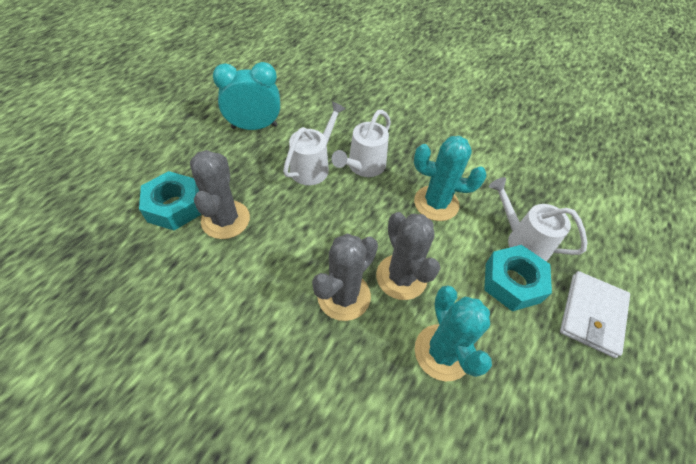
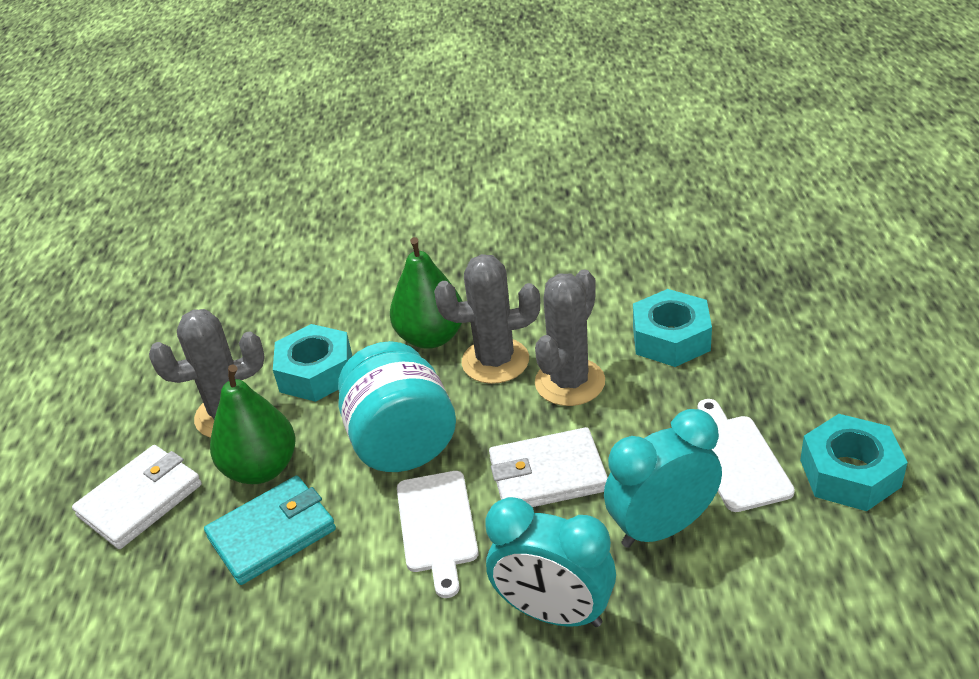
green pear: none = 0 -> [210,365,296,484] [390,237,463,349] = 2
turquoise cactus: [414,136,486,221] [415,285,492,381] = 2 -> none = 0
turquoise clock: [213,62,280,130] = 1 -> [485,497,616,627] [604,409,722,548] = 2
turquoise jar: none = 0 -> [338,341,456,472] = 1
turquoise nut: [139,171,201,230] [484,245,552,311] = 2 -> [273,324,352,402] [633,289,712,367] [800,414,908,511] = 3
turquoise wallet: none = 0 -> [204,476,336,585] = 1
white cutting board: none = 0 -> [397,471,479,598] [697,399,795,512] = 2
white wallet: [560,271,630,358] = 1 -> [72,445,202,549] [489,427,608,507] = 2
white watering can: [283,102,346,185] [331,110,391,177] [489,177,587,261] = 3 -> none = 0

